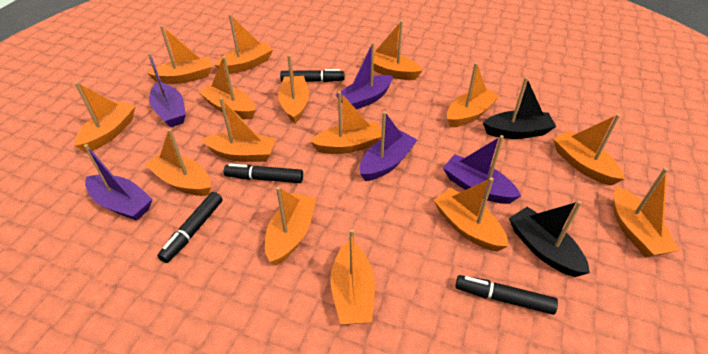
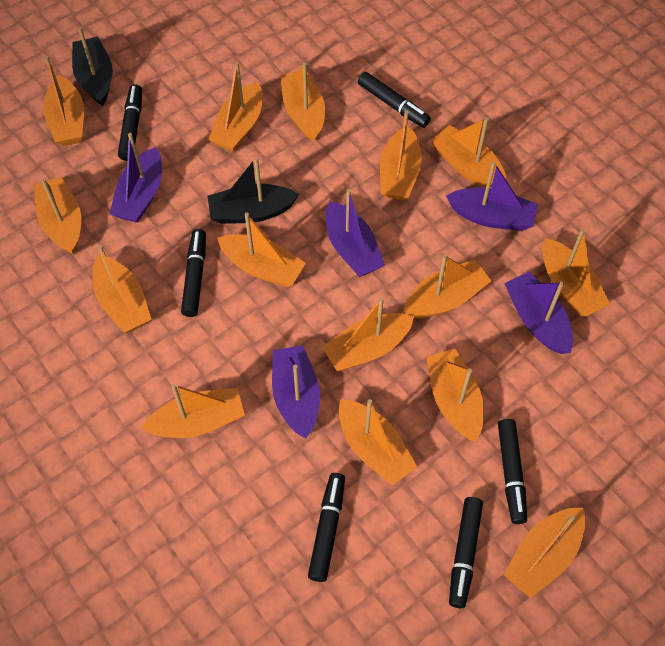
black marker: [157,192,222,263] [224,163,303,183] [280,69,345,82] [455,275,558,315] = 4 -> [118,84,142,161] [181,229,206,317] [308,473,345,582] [358,72,431,128] [449,497,483,608] [498,419,527,524] = 6

